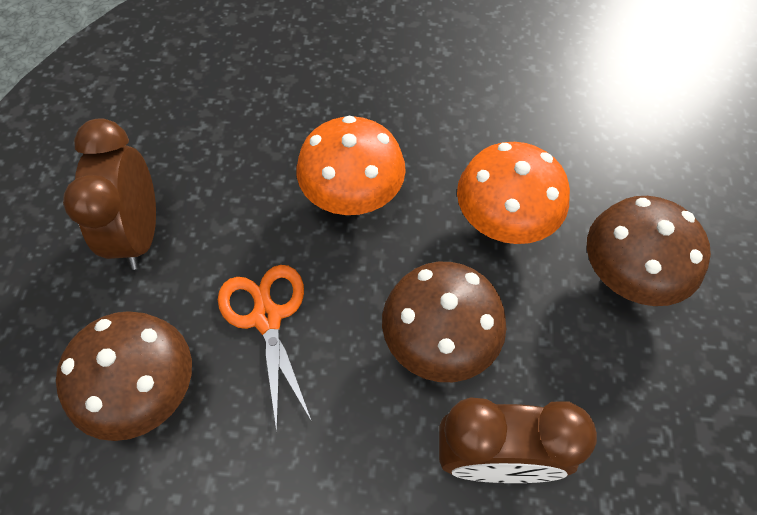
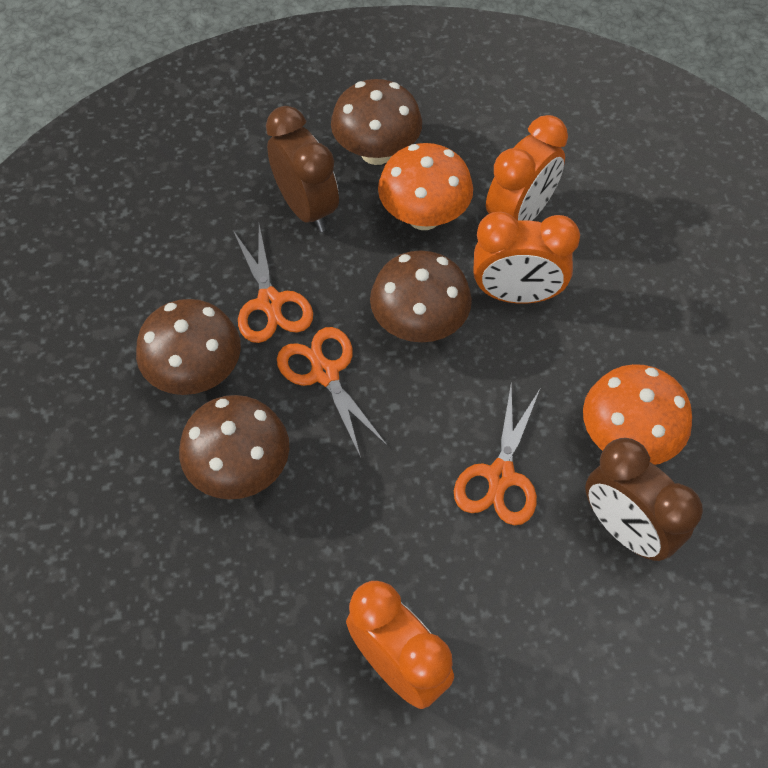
brown mushroom: [56,311,192,441] [382,262,506,382] [587,196,711,306] = 3 -> [136,299,241,395] [179,395,289,500] [331,79,422,165] [370,250,472,342] = 4
orange clock: none = 0 -> [346,581,454,709] [474,212,580,304] [486,115,568,221] = 3
orange scissors: [218,265,311,432] = 1 -> [233,225,313,343] [277,327,388,458] [454,384,540,525] = 3

